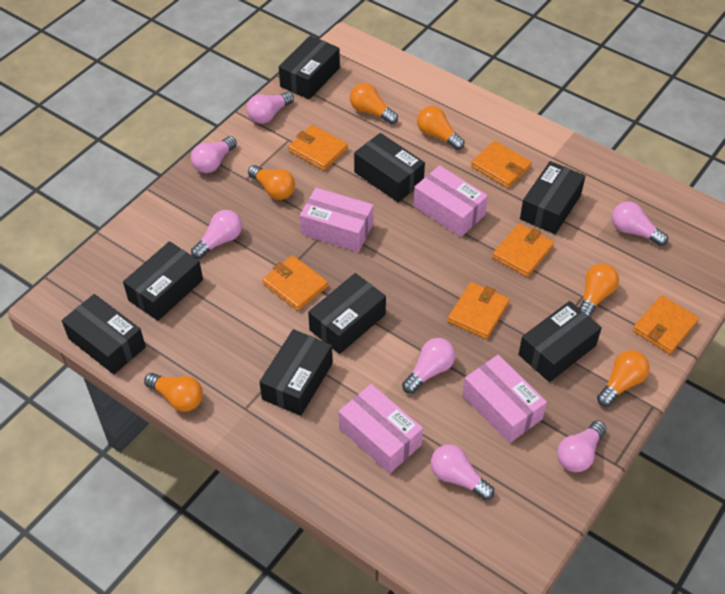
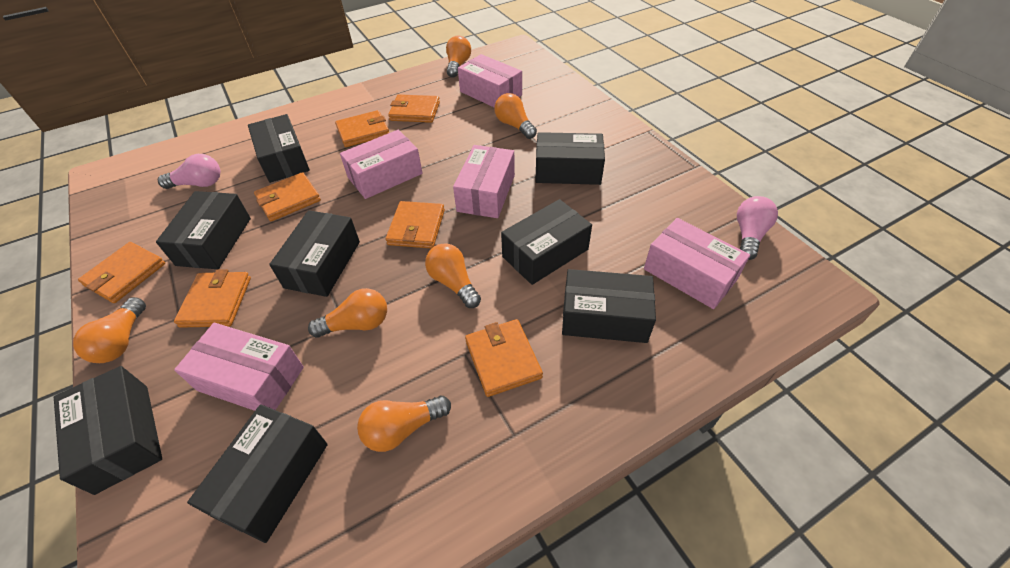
orange wallet: [262,255,328,311] [288,125,348,171] [448,282,510,339] [471,141,532,188] [492,223,554,277] [633,295,699,354] = 6 -> [78,242,165,303] [174,269,251,328] [254,172,321,221] [335,110,389,147] [386,201,445,249] [388,94,440,123] [465,319,543,397] = 7
pink box: [300,188,374,252] [339,384,423,474] [413,165,488,237] [462,355,547,443] = 4 -> [174,323,304,411] [340,130,423,199] [453,145,515,218] [458,54,522,107] [644,218,750,309] = 5
pink light bulb: [191,136,237,173] [191,210,242,259] [247,92,294,124] [402,338,455,394] [431,444,494,500] [557,420,606,472] [612,202,668,246] = 7 -> [158,154,220,189] [737,196,778,260] = 2

